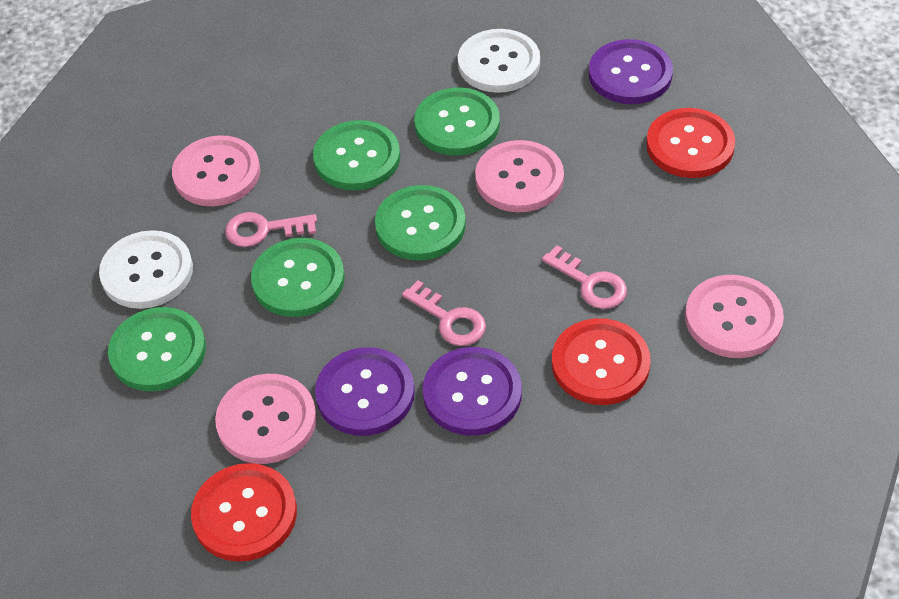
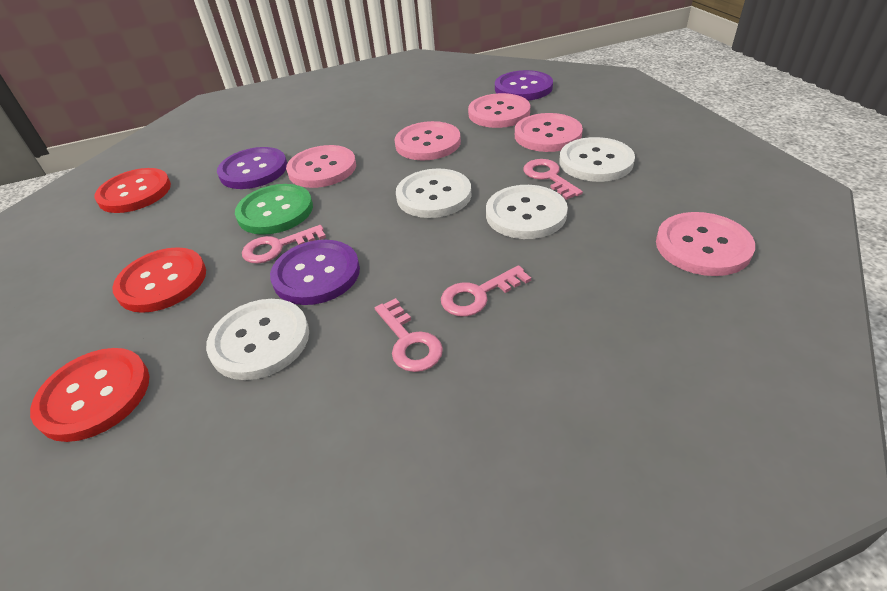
green button: [108,307,206,392] [251,238,345,317] [313,120,400,191] [375,185,466,261] [414,88,500,155] = 5 -> [235,184,313,235] = 1
pink button: [172,135,260,206] [215,374,317,464] [475,140,564,212] [685,275,784,358] = 4 -> [286,145,356,188] [394,121,461,161] [468,93,530,128] [515,113,583,152] [656,212,755,276] = 5
pink key: [225,212,317,247] [402,280,486,346] [542,245,627,309] = 3 -> [242,225,326,264] [375,298,443,372] [441,265,531,317] [523,159,583,200] = 4
white button: [99,230,193,309] [458,29,540,93] = 2 -> [206,299,309,380] [396,168,472,218] [486,185,568,239] [559,137,635,182] = 4

